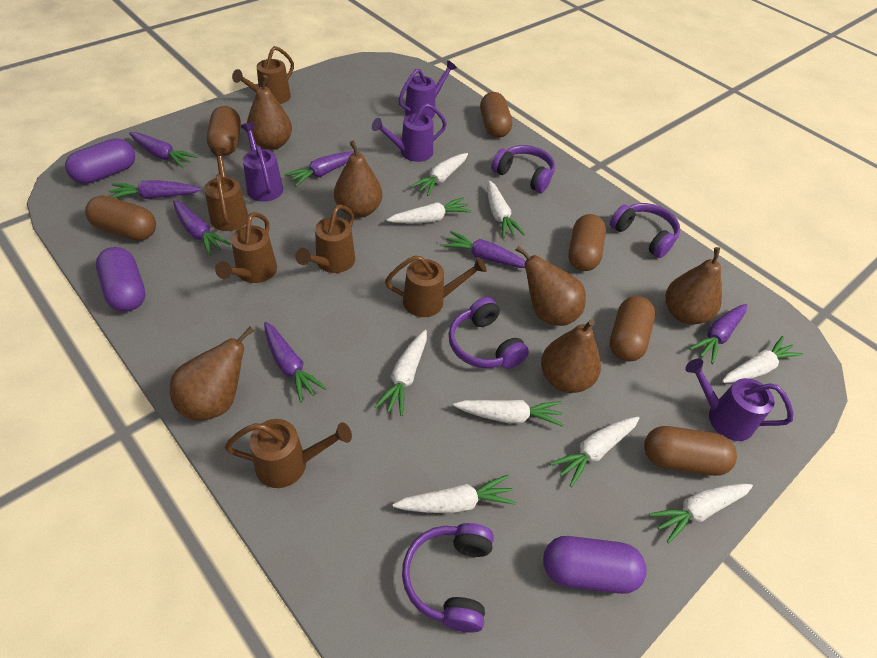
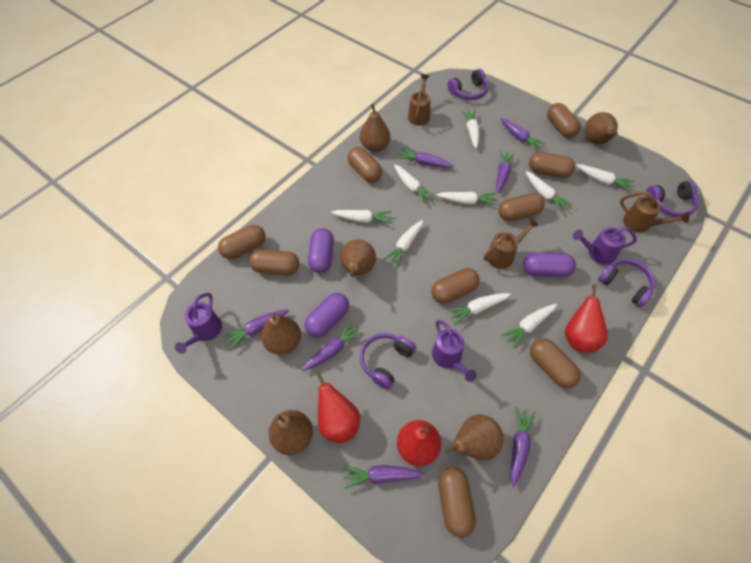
brown capsule: [85,195,156,241] [207,106,241,156] [480,92,512,138] [568,214,606,271] [610,296,655,362] [644,426,737,476] = 6 -> [218,225,265,259] [249,250,299,275] [348,147,382,182] [431,268,480,304] [438,467,476,538] [498,193,545,221] [529,152,575,178] [530,338,581,388] [547,103,581,138] = 9
brown watering can: [204,148,249,231] [215,212,277,283] [225,419,352,488] [232,46,294,104] [295,204,355,273] [385,255,487,317] = 6 -> [408,74,430,126] [484,218,539,269] [620,192,689,233] = 3
purple watering can: [241,123,283,202] [372,103,447,162] [398,60,457,118] [685,359,794,441] = 4 -> [175,293,222,354] [432,320,477,382] [573,227,637,265] = 3
red pear: none = 0 -> [316,372,360,443] [397,420,441,466] [565,284,608,353] = 3

